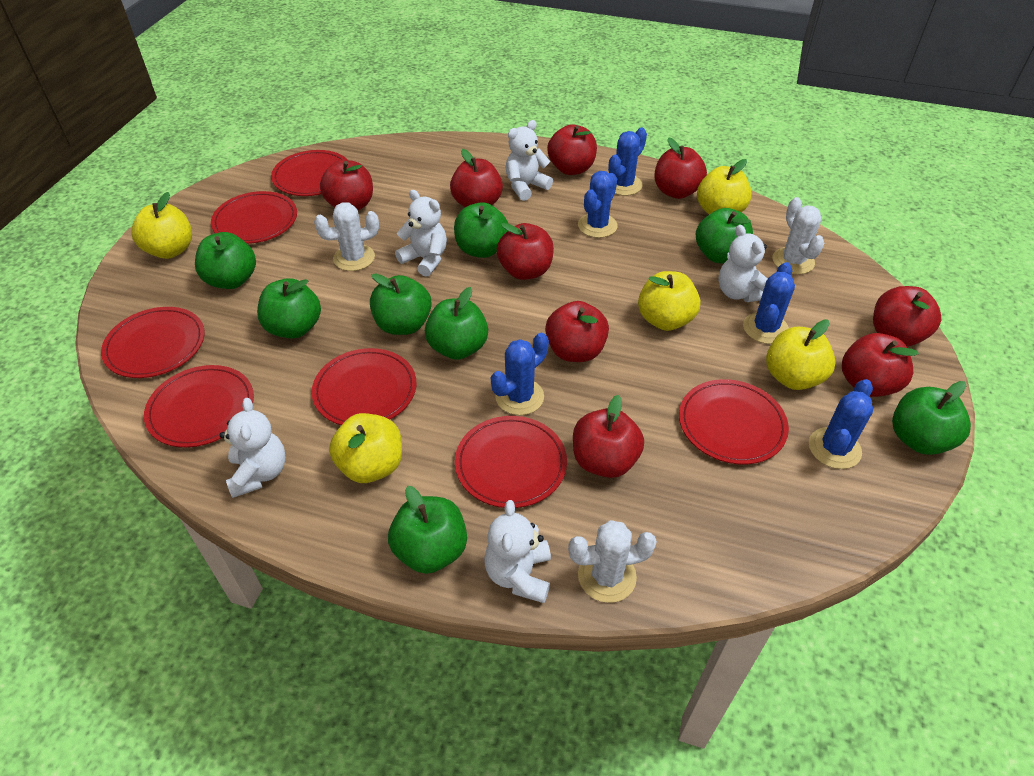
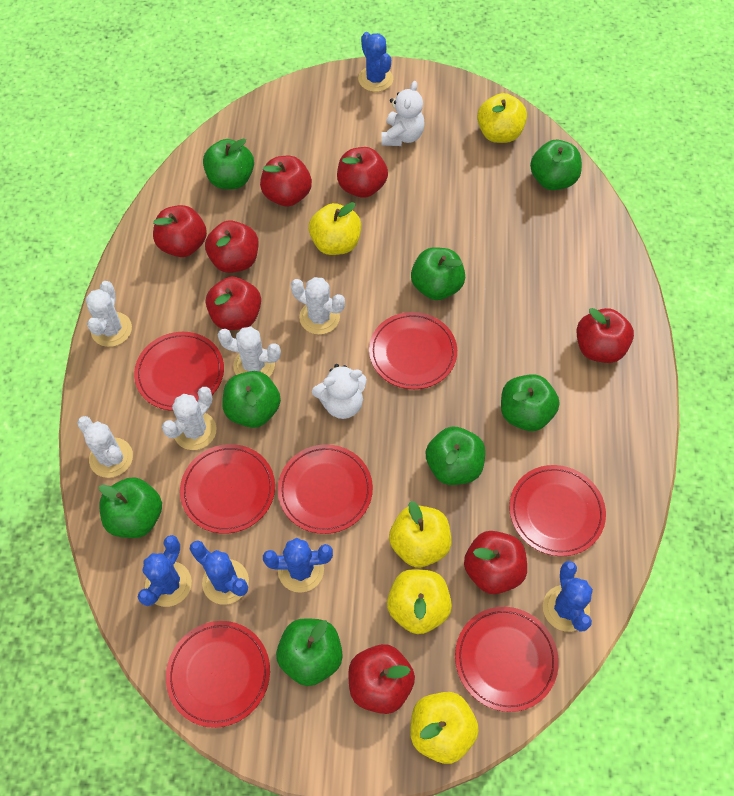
red apple: [320,160,373,210] [450,149,503,207] [497,223,554,280] [545,301,609,362] [547,125,597,175] [573,395,644,478] [655,137,707,199] [842,333,919,397] [873,286,941,346] = 9 -> [153,205,207,257] [205,220,259,273] [206,277,261,330] [260,156,312,207] [337,147,388,198] [348,644,415,714] [464,531,527,594] [576,308,634,363] = 8
white cactus: [314,203,379,271] [568,520,657,603] [772,197,824,274] = 3 -> [77,416,133,478] [86,281,132,347] [162,387,216,450] [218,327,281,377] [291,277,345,335] = 5
white teddy bear: [220,398,286,498] [395,190,447,277] [484,500,551,603] [505,120,553,201] [718,225,768,302] = 5 -> [312,364,367,419] [381,81,425,146] = 2

